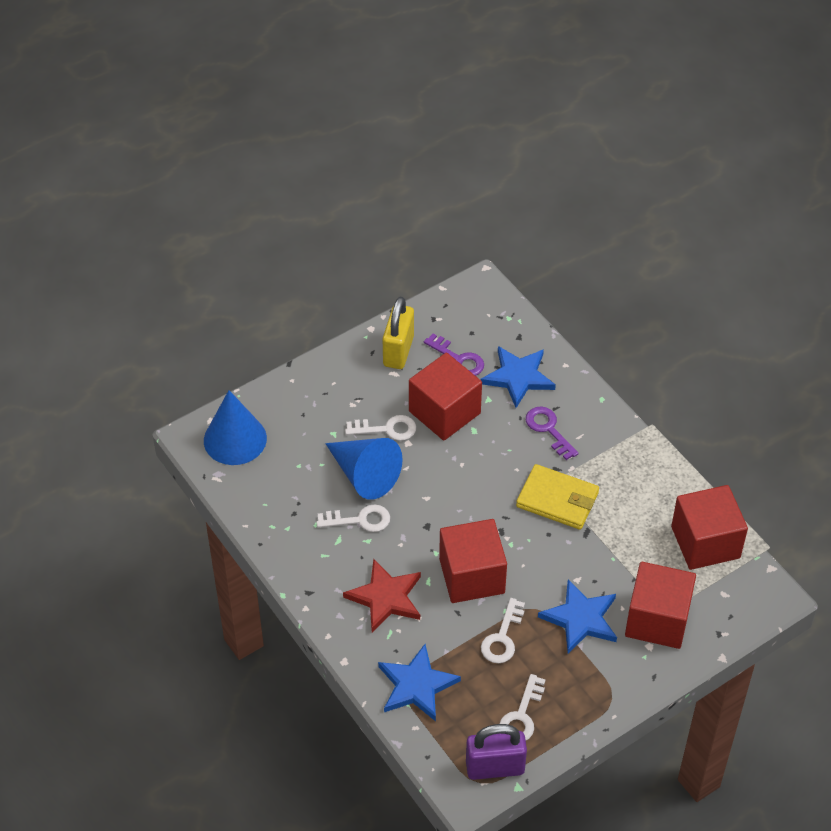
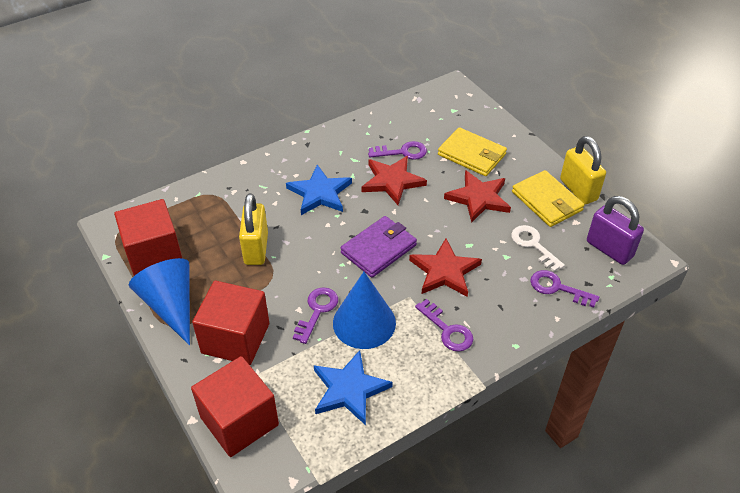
blue star: [378,644,461,721] [481,346,556,408] [538,579,617,654] = 3 -> [286,165,352,215] [314,350,393,425] = 2
purple key: [424,334,484,376] [526,406,579,460] = 2 -> [293,287,338,344] [368,141,427,160] [415,299,474,351] [530,270,599,308] = 4
purple wallet: none = 0 -> [341,216,417,278] = 1
red cube: [409,353,482,441] [439,519,507,603] [625,562,696,649] [671,485,748,570] = 4 -> [114,199,183,276] [191,356,279,457] [192,280,269,365] = 3
red star: [343,559,421,632] = 1 -> [361,156,427,205] [409,239,482,297] [444,170,511,223] = 3
white key: [317,504,390,532] [345,415,416,441] [481,598,525,663] [500,674,545,740] = 4 -> [511,225,565,272] = 1
yellow padlock: [383,297,414,369] = 1 -> [239,193,268,265] [560,136,606,204] = 2
yellow wallet: [516,464,599,530] = 1 -> [438,127,507,176] [512,170,584,227] = 2

